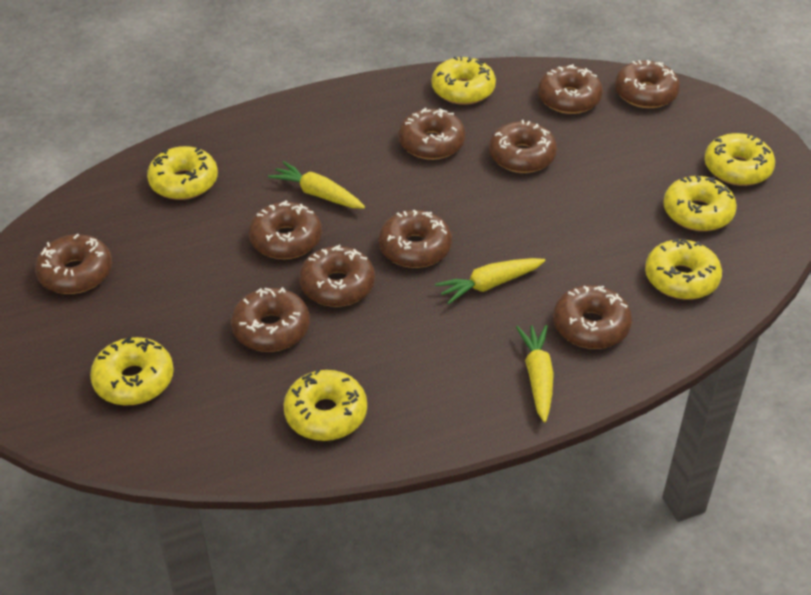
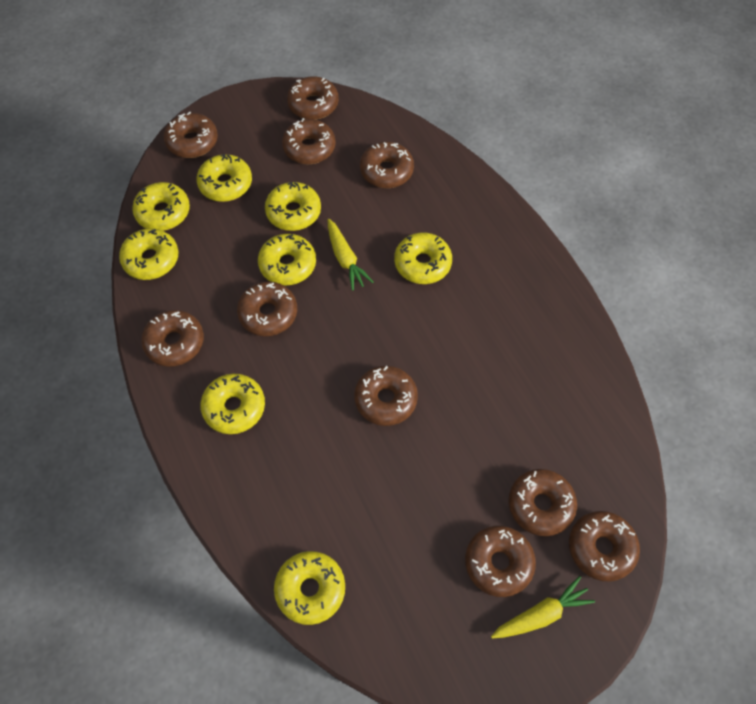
yellow carrot: [268,161,365,209] [435,258,545,305] [516,325,554,422] = 3 -> [327,219,373,291] [491,576,595,639] = 2
yellow donut: [90,337,174,405] [147,146,218,200] [283,369,367,441] [432,56,496,105] [645,238,722,300] [663,175,737,231] [704,133,775,186] = 7 -> [119,228,179,280] [132,182,190,231] [196,154,252,202] [200,374,265,434] [258,234,316,286] [265,182,321,231] [274,551,345,625] [394,232,452,284] = 8

